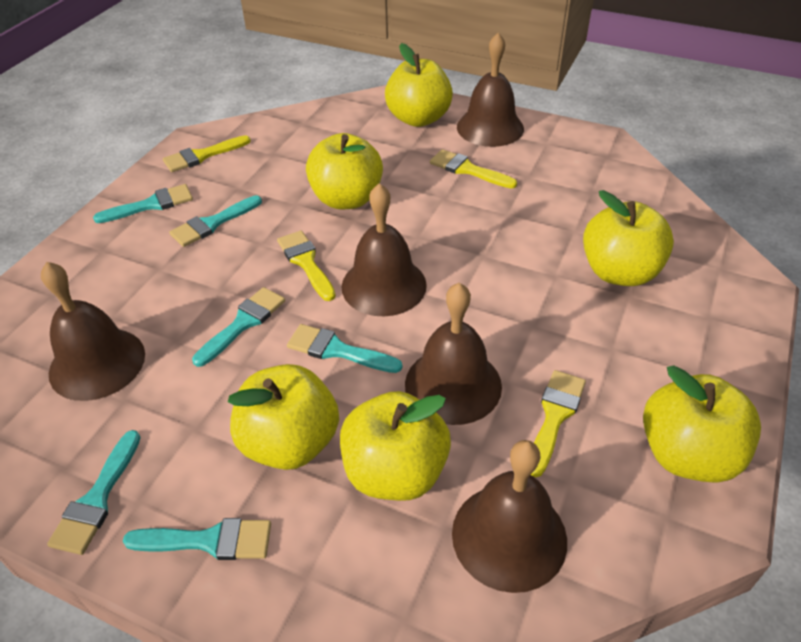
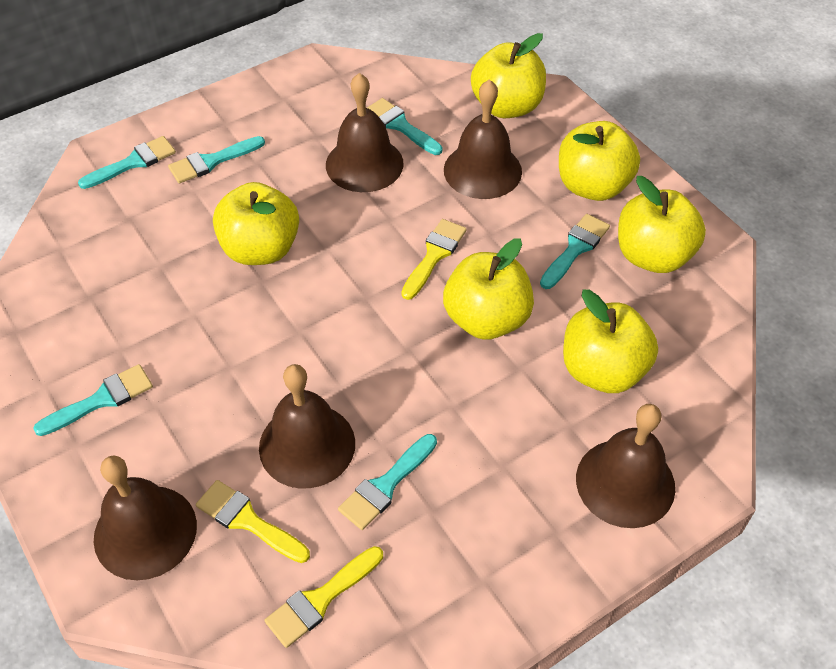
yellow brush: [163,135,251,172] [277,231,336,301] [430,149,517,189] [531,370,586,477] = 4 -> [196,480,310,563] [265,546,383,648] [401,219,467,300] = 3

